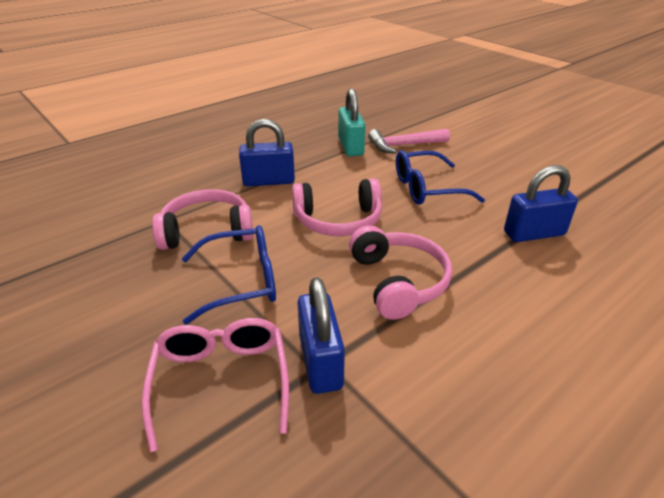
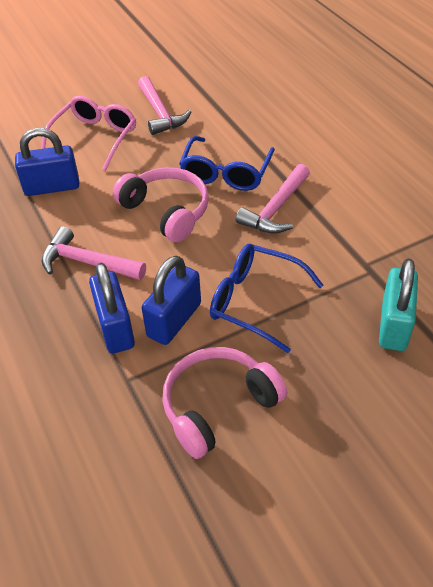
pink hammer: [368,129,450,154] = 1 -> [41,226,146,280] [138,76,191,135] [236,164,310,234] = 3
pink headphones: [152,189,254,250] [292,178,382,236] [349,226,452,320] = 3 -> [113,167,209,242] [162,347,287,459] = 2

